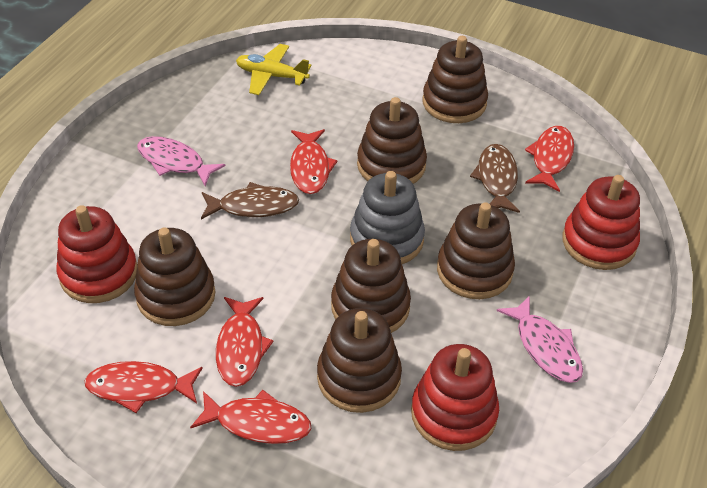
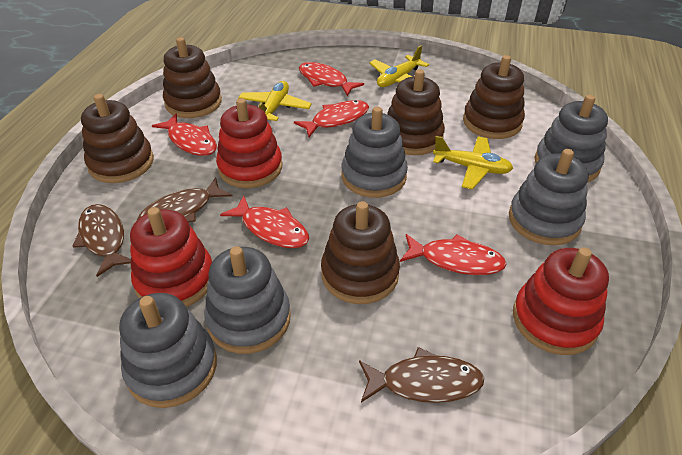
brown fish: [201,182,299,219] [470,144,520,213] = 2 -> [72,204,131,277] [137,177,233,222] [359,347,484,403] = 3
brown stacking toy: [134,227,215,326] [317,308,402,413] [331,239,411,333] [357,97,427,184] [423,36,488,123] [437,203,515,299] = 6 -> [81,94,154,183] [163,37,222,118] [321,201,400,304] [387,69,445,155] [463,55,525,139] = 5
grey stacking toy: [350,171,425,264] = 1 -> [119,293,217,408] [204,246,291,354] [341,107,408,198] [509,149,589,245] [535,95,608,182] = 5
pink fish: [137,136,226,186] [497,295,583,383] = 2 -> none = 0
yellow plane: [236,44,311,95] = 1 -> [238,81,312,121] [369,45,429,87] [433,136,513,190] = 3

